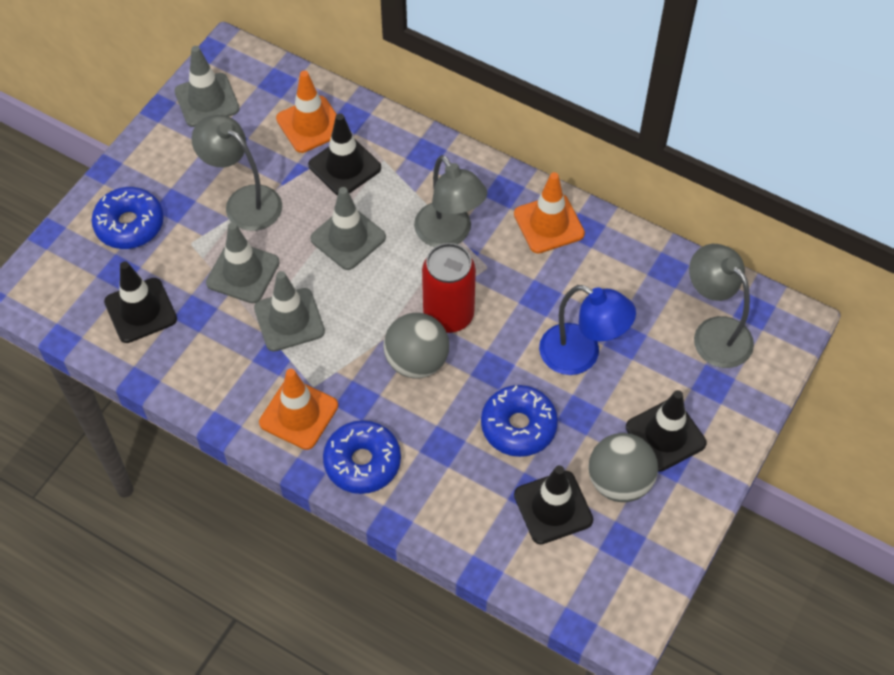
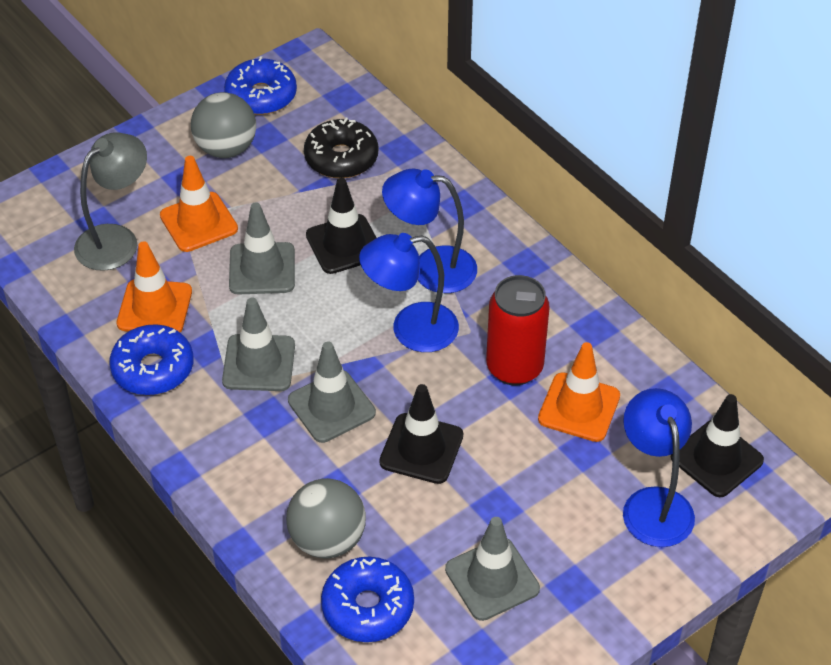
black donut: none = 0 -> [304,118,378,178] = 1
black traffic cone: [104,261,177,343] [308,114,381,196] [514,465,593,544] [626,390,707,472] = 4 -> [306,178,377,274] [379,384,463,484] [671,394,764,497] = 3
blue lamp: [539,285,636,375] = 1 -> [359,233,459,352] [382,169,477,293] [623,388,695,547] = 3
grey lamp: [191,115,282,231] [414,155,487,247] [689,244,754,368] = 3 -> [74,132,147,271] = 1

